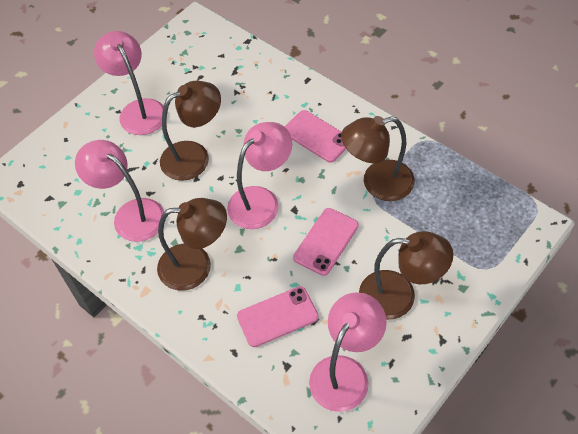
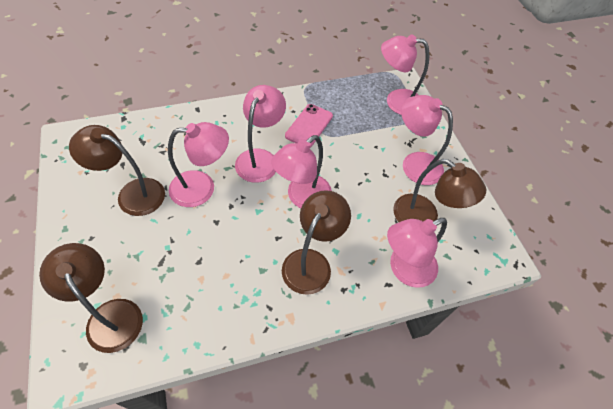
pink lamp: [75,140,164,242] [94,31,164,135] [227,122,292,229] [309,292,387,412] = 4 -> [168,122,229,207] [235,85,286,183] [271,135,332,208] [381,34,429,115] [387,218,447,288] [401,95,453,185] = 6
pink phone: [237,286,319,347] [284,110,346,163] [293,208,359,276] = 3 -> [285,104,333,148] = 1

